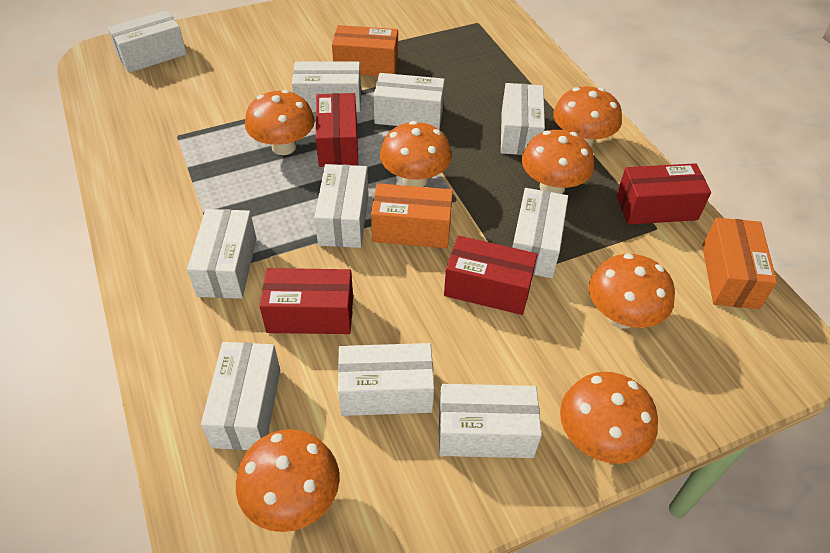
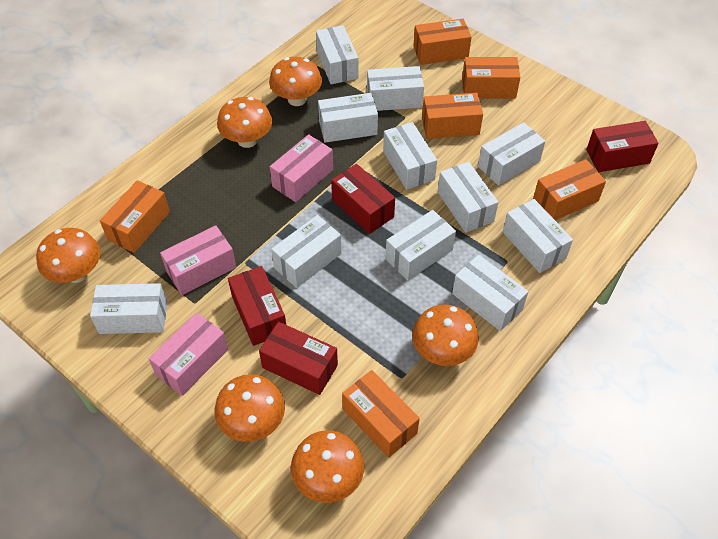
orange box: [332,25,398,76] [371,183,453,248] [702,218,777,309] = 3 -> [100,180,170,253] [342,370,420,458] [413,19,471,65] [422,93,483,139] [462,57,521,98] [533,159,606,220] = 6
orange mushroom: [236,429,340,532] [245,90,315,155] [380,121,452,187] [522,130,594,194] [553,86,622,147] [560,372,658,464] [589,253,675,329] = 7 -> [36,228,100,283] [214,374,285,442] [217,97,272,148] [269,57,322,106] [291,430,364,503] [412,304,479,366] = 6
pink box: none = 0 -> [148,313,228,396] [160,225,236,295] [270,134,333,202] = 3
white box: [108,10,187,73] [187,209,257,299] [201,342,280,450] [292,61,361,112] [314,164,369,248] [338,343,434,416] [373,73,445,129] [439,384,542,458] [501,83,545,155] [512,188,568,278] = 10 -> [90,283,167,334] [271,215,341,288] [316,25,358,84] [318,93,378,143] [367,66,424,111] [383,122,437,190] [385,210,456,281] [438,162,498,233] [452,255,528,331] [478,122,545,186] [503,199,573,273] = 11

